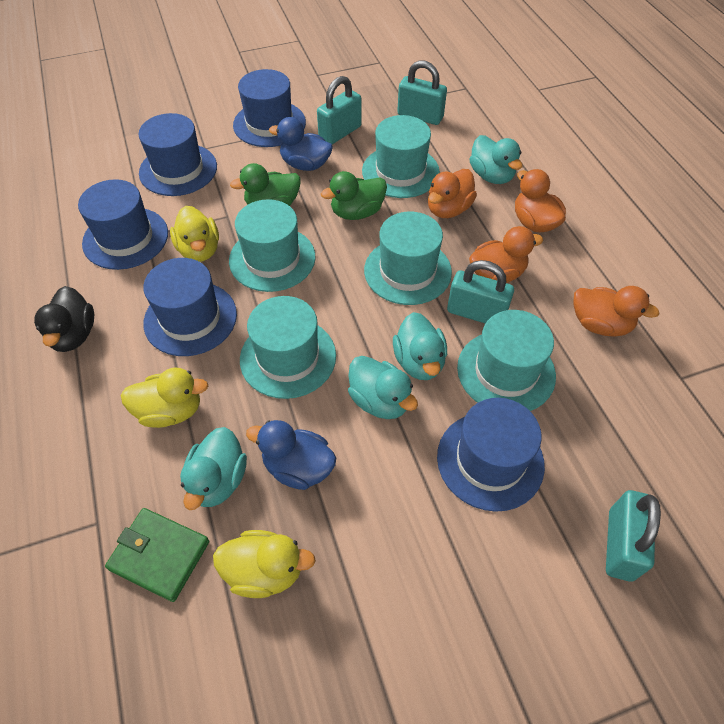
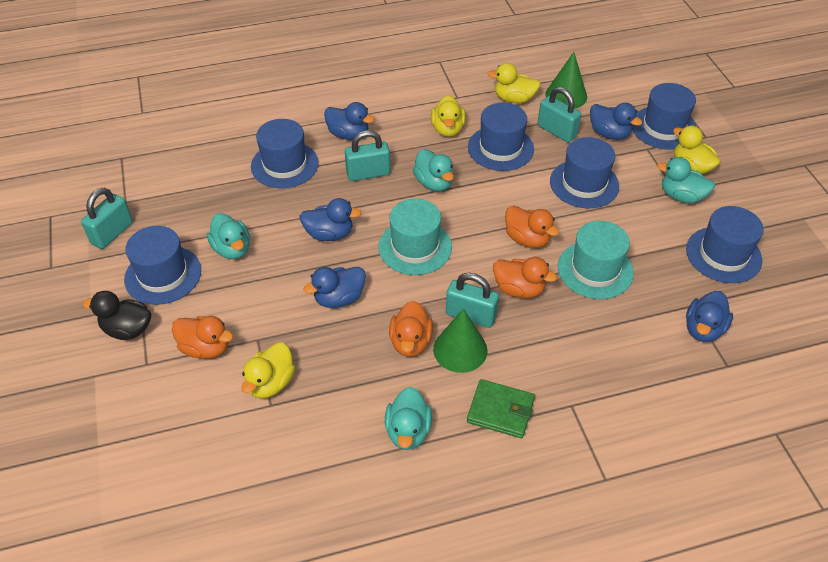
blue duck: [246,420,336,490] [269,117,333,171] = 2 -> [300,198,361,241] [303,267,366,308] [324,102,374,140] [590,103,642,140] [686,291,733,342] = 5
blue hat: [78,179,168,270] [138,113,217,196] [143,258,237,356] [233,69,306,147] [437,398,545,512] = 5 -> [124,226,201,305] [251,119,319,188] [468,103,534,171] [550,137,619,208] [632,83,696,150] [686,206,764,283] = 6
green cone: none = 0 -> [433,308,487,373] [545,52,587,109] = 2
green duck: [230,163,301,206] [321,171,387,220] = 2 -> none = 0
turquoise hat: [229,199,315,292] [240,296,336,399] [362,115,440,198] [364,211,452,305] [457,310,556,411] = 5 -> [378,198,452,275] [558,221,634,299] = 2
yellow duck: [120,367,208,428] [170,206,219,262] [213,530,316,598] = 3 -> [241,342,295,399] [431,95,466,137] [487,63,541,103] [673,126,720,174] = 4

